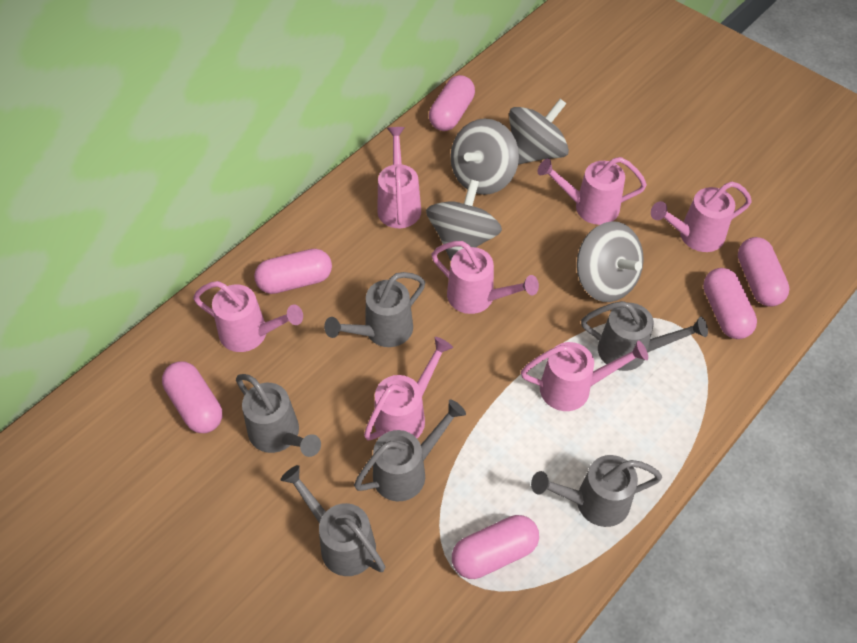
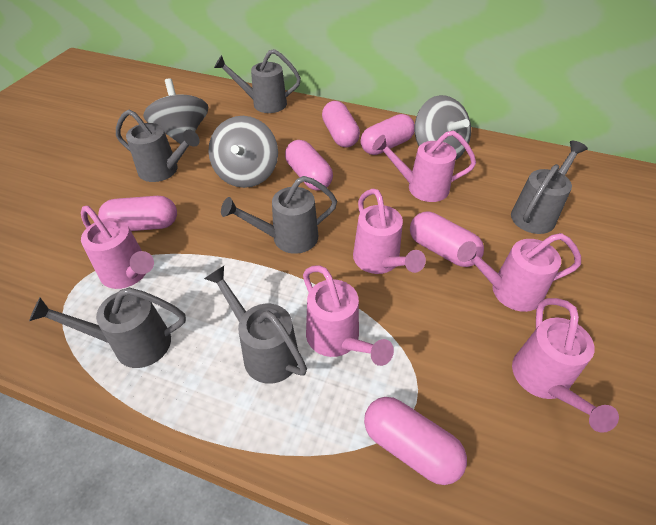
grey spinning top: [426,179,502,261] [450,119,519,195] [509,99,569,165] [577,221,644,302] = 4 -> [143,78,209,144] [208,116,278,188] [415,95,471,160] = 3
pink watering can: [193,281,303,352] [364,337,453,440] [377,127,421,228] [432,241,539,314] [521,341,648,411] [537,157,647,225] [651,181,752,252] = 7 -> [81,206,154,289] [303,265,394,366] [353,189,426,274] [372,131,476,202] [457,233,581,312] [512,298,619,433] = 6

